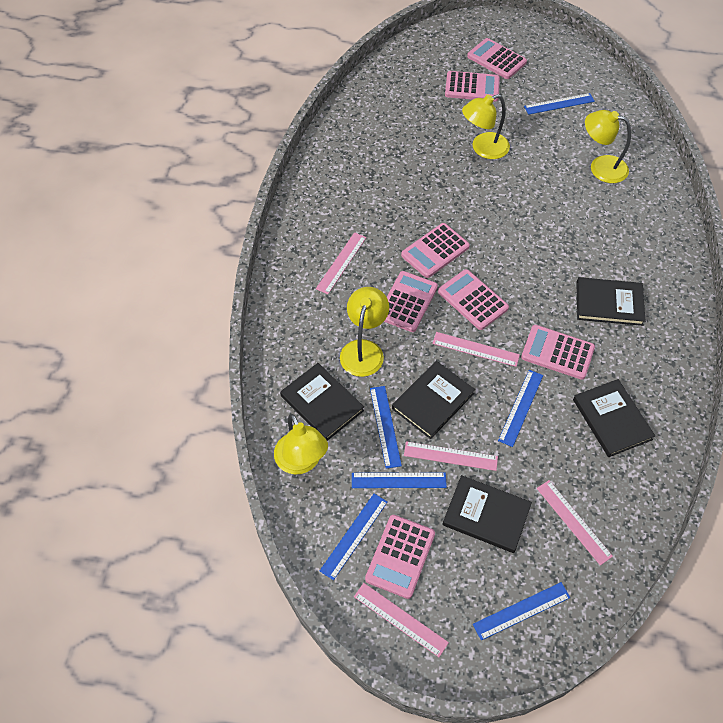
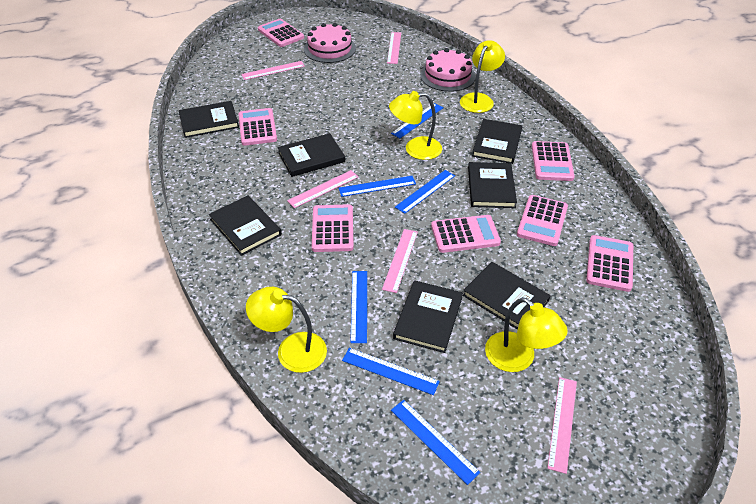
black book: [280,363,364,441] [392,361,475,439] [442,475,532,553] [573,379,655,457] [576,277,646,326] = 5 -> [179,101,239,138] [209,196,282,256] [277,133,345,177] [393,280,463,353] [463,262,551,330] [468,162,517,208] [472,119,522,164] = 7
pink cake: none = 0 -> [304,23,356,63] [420,48,476,92] = 2

